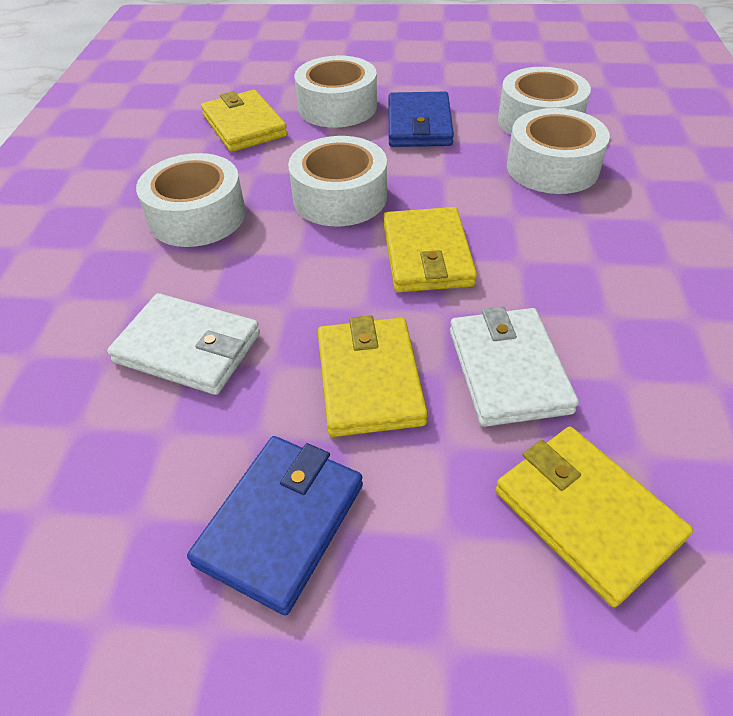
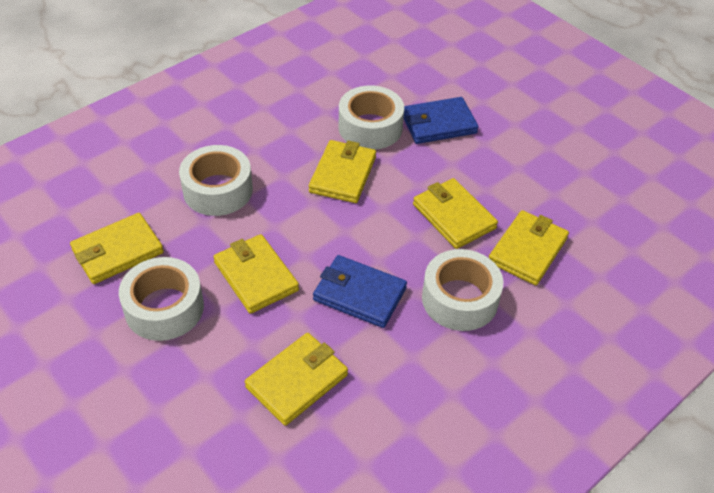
white tape: [136,153,246,247] [288,136,387,226] [294,56,377,128] [498,67,591,135] [507,108,610,194] = 5 -> [119,257,204,341] [179,145,253,216] [339,86,404,150] [422,249,503,331] = 4
white wallet: [107,293,260,395] [450,306,579,427] = 2 -> none = 0
yellow wallet: [201,90,288,152] [318,315,428,437] [383,207,477,292] [495,427,693,607] = 4 -> [70,213,164,284] [214,234,299,314] [245,333,348,426] [309,140,376,203] [413,178,498,249] [489,210,569,285] = 6

